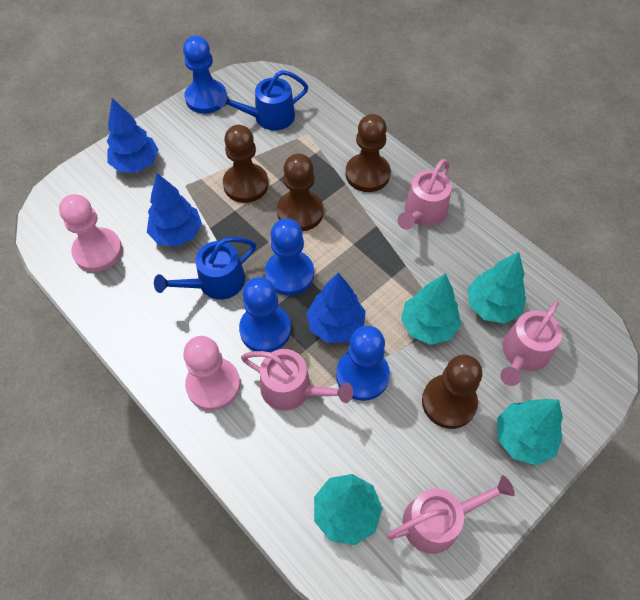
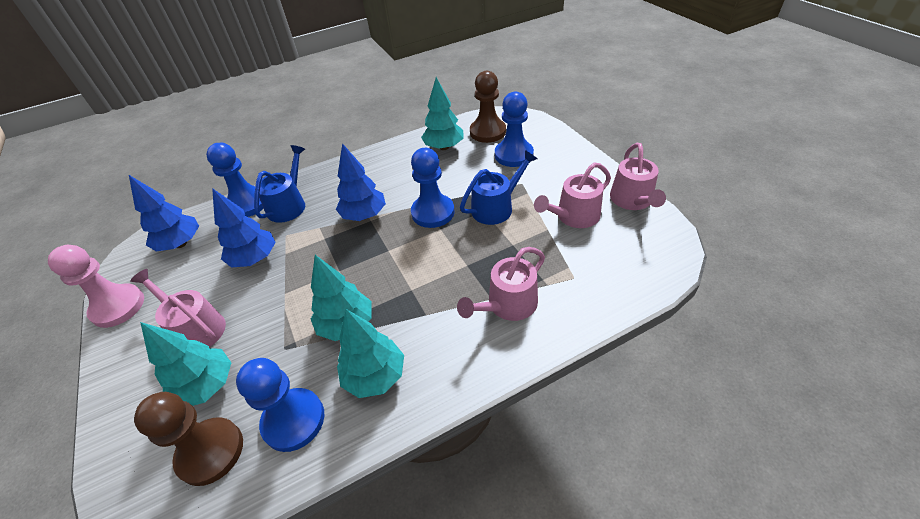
brown pawn: [223,125,269,203] [277,153,324,231] [346,114,391,192] [422,355,482,429] = 4 -> [134,392,243,486] [470,71,506,143] = 2
pink pawn: [59,194,122,272] [183,336,240,411] = 2 -> [48,245,144,328] = 1

